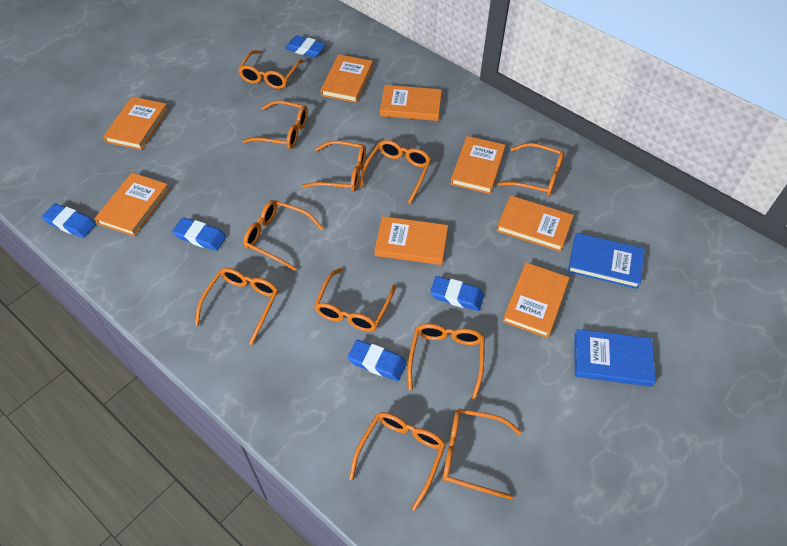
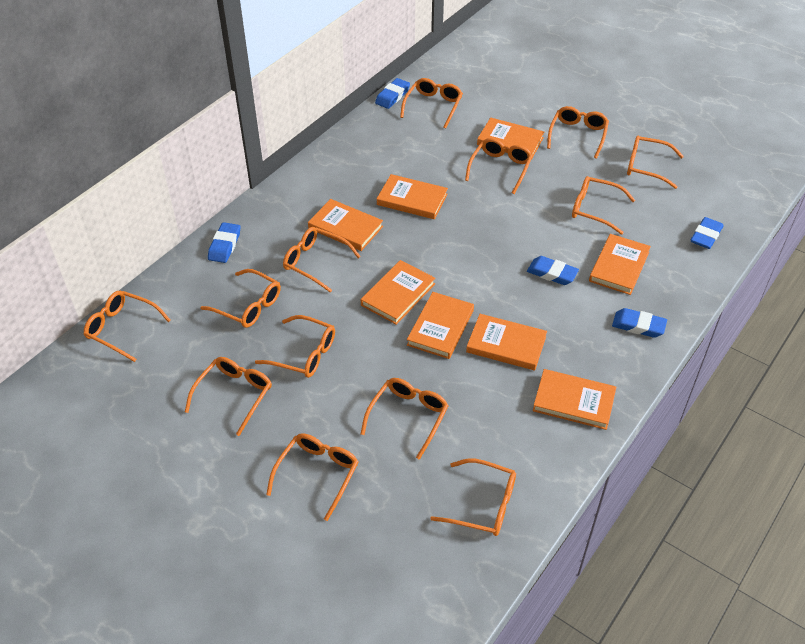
blue book: [568,233,645,289] [574,329,656,387] = 2 -> none = 0
orange glasses: [195,268,278,345] [238,50,304,89] [243,100,308,149] [243,200,324,271] [302,140,366,192] [314,268,396,332] [349,412,446,511] [359,140,431,204] [408,323,485,400] [442,408,522,500] [497,143,564,197] = 11 -> [84,291,171,362] [185,357,272,436] [200,269,281,328] [255,315,335,378] [266,433,358,521] [283,227,361,292] [360,378,449,460] [400,78,463,129] [430,459,516,536] [465,138,533,194] [547,106,609,158] [572,176,635,235] [627,135,684,189] = 13

